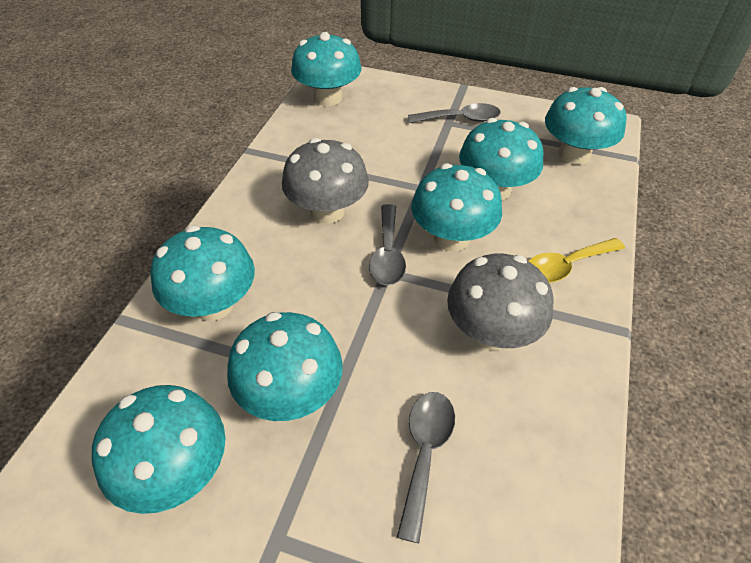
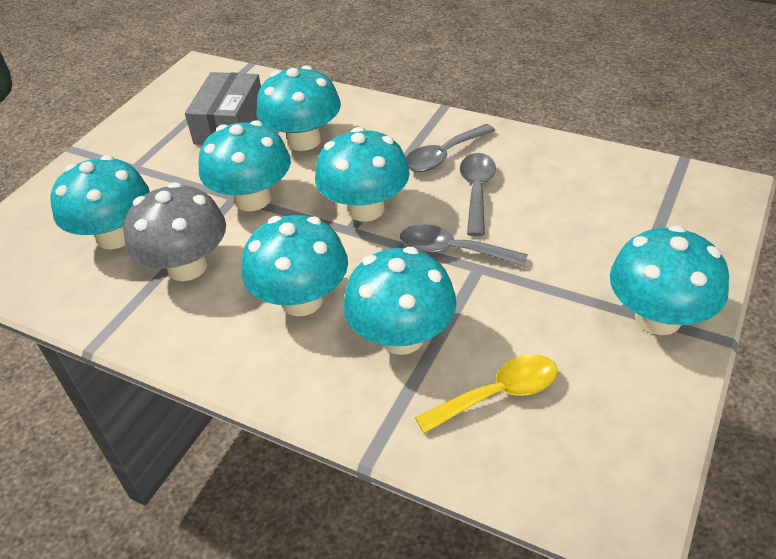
grey box: none = 0 -> [185,72,261,145] = 1
grey mushroom: [282,138,369,224] [447,254,553,350] = 2 -> [124,182,226,281] = 1

